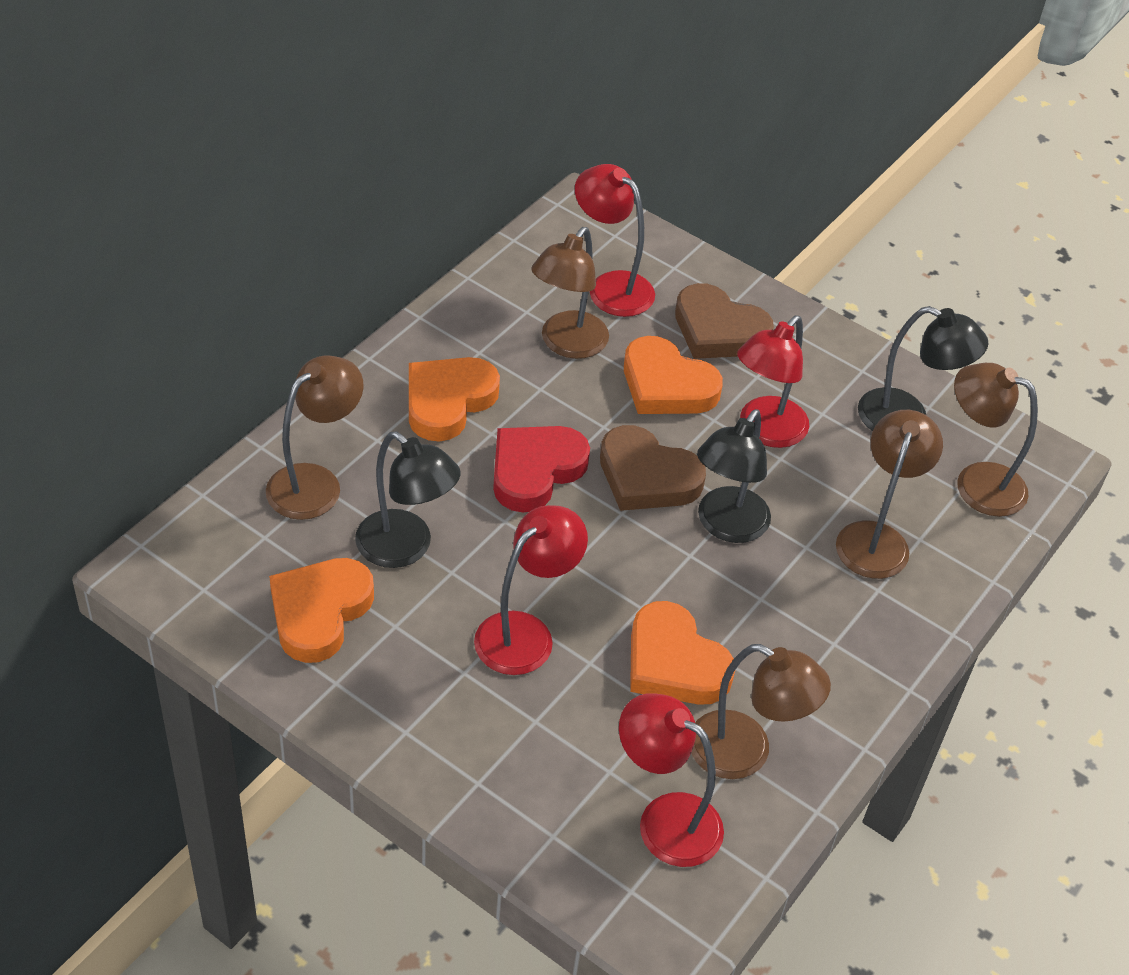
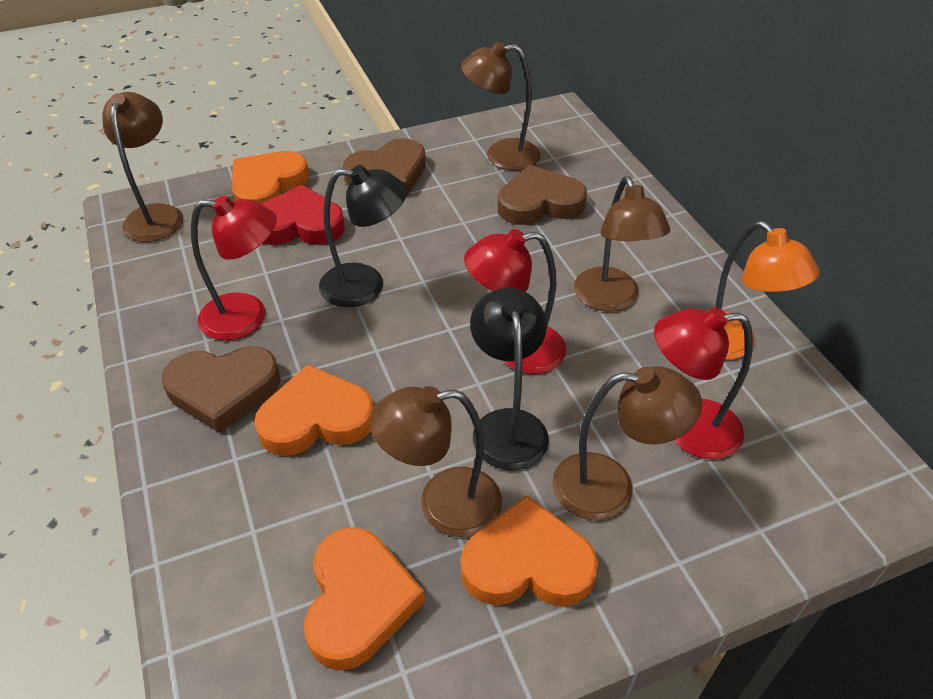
black lamp: [355,432,461,568] [697,409,771,543] [858,306,989,431] = 3 -> [319,165,408,307] [470,288,549,470] = 2
brown heart: [600,425,706,511] [675,283,774,359] = 2 -> [162,346,280,433] [343,138,426,196] [498,165,587,225] = 3
orange lamp: none = 0 -> [705,221,820,360] = 1
red lamp: [474,505,588,675] [575,164,655,317] [619,693,724,867] [737,316,809,448] = 4 -> [191,195,277,341] [464,229,566,374] [654,307,753,459] = 3

